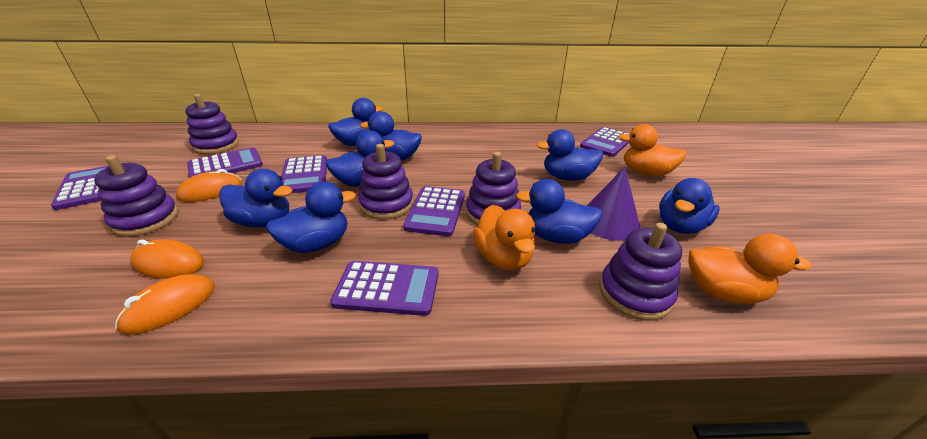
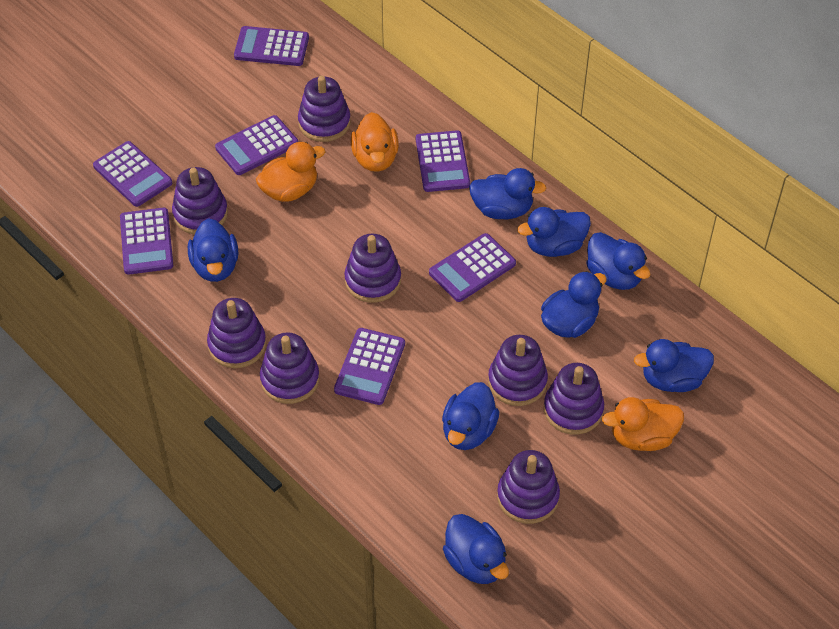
orange mouse: [115,274,215,334] [130,239,204,279] [176,169,242,202] = 3 -> none = 0
purple calculator: [51,166,109,210] [187,148,263,178] [281,155,327,193] [330,261,439,316] [403,186,465,236] [580,127,629,157] = 6 -> [93,141,172,207] [120,208,173,275] [215,115,299,175] [234,26,309,66] [334,328,405,405] [416,130,470,192] [429,233,516,302] = 7
purple cone: [587,167,640,241] = 1 -> none = 0
purple stacking toy: [94,155,179,237] [185,94,239,154] [358,144,413,219] [466,152,521,225] [599,223,682,320] = 5 -> [172,167,228,234] [207,298,266,368] [260,333,319,404] [298,76,351,142] [344,234,401,303] [488,335,548,406] [497,450,560,524] [544,363,604,435] = 8

